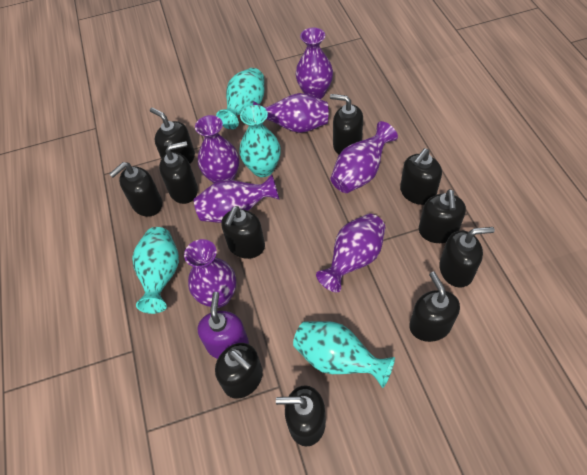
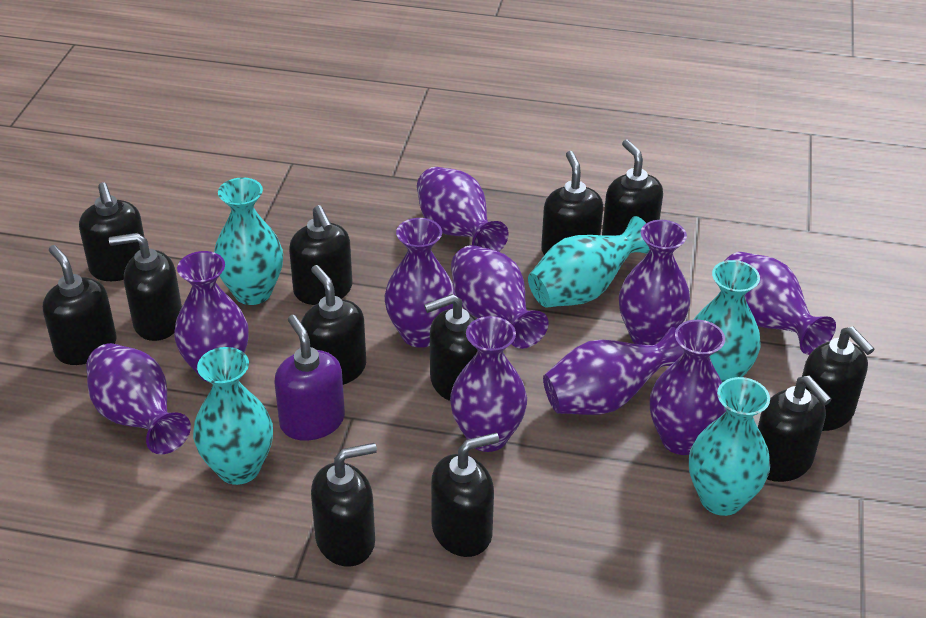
black soap dispenser: [109,162,162,217] [150,107,195,164] [159,141,198,204] [215,343,263,399] [221,206,265,259] [276,385,326,447] [330,94,363,154] [400,148,442,205] [409,272,460,342] [419,189,466,243] [439,227,495,288] = 11 -> [43,245,117,365] [79,182,144,281] [109,233,182,341] [289,205,353,305] [301,265,366,385] [311,443,377,567] [424,294,478,401] [431,433,499,557] [541,151,603,255] [602,139,663,236] [758,376,832,482] [802,327,874,431] = 12
purple vase: [184,239,236,308] [194,174,279,223] [195,115,239,183] [253,93,328,133] [296,27,333,99] [316,214,385,292] [330,121,398,193] = 7 -> [86,343,191,454] [174,251,249,383] [385,218,456,348] [417,167,508,252] [450,316,527,452] [451,245,548,349] [543,327,684,415] [619,220,690,345] [650,320,726,455] [725,252,836,355] = 10
turquoise vase: [132,227,179,314] [216,68,265,129] [239,105,281,177] [293,321,395,388] = 4 -> [193,347,273,485] [214,177,283,305] [528,216,650,307] [689,377,770,516] [693,260,761,382] = 5

